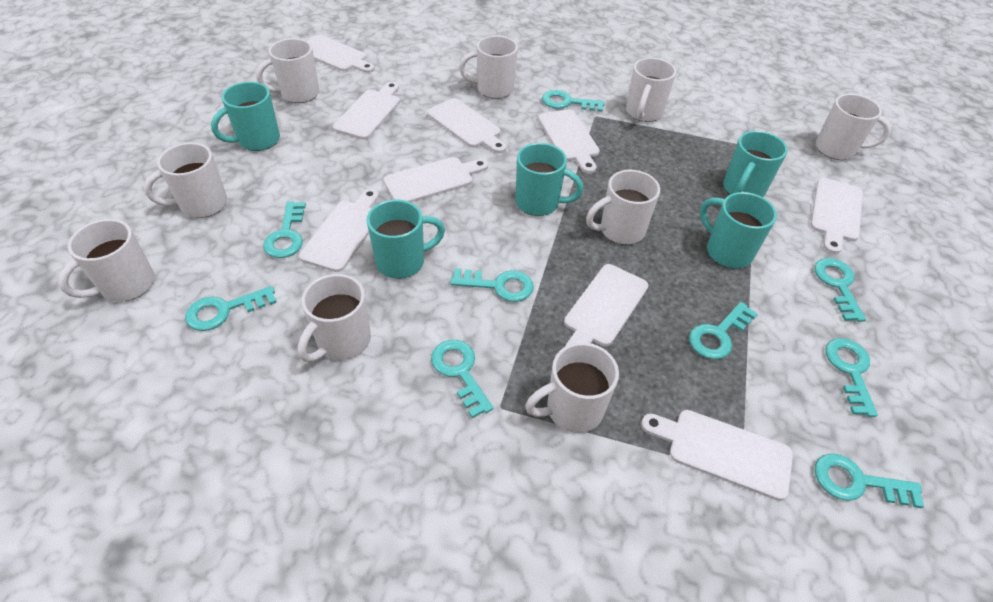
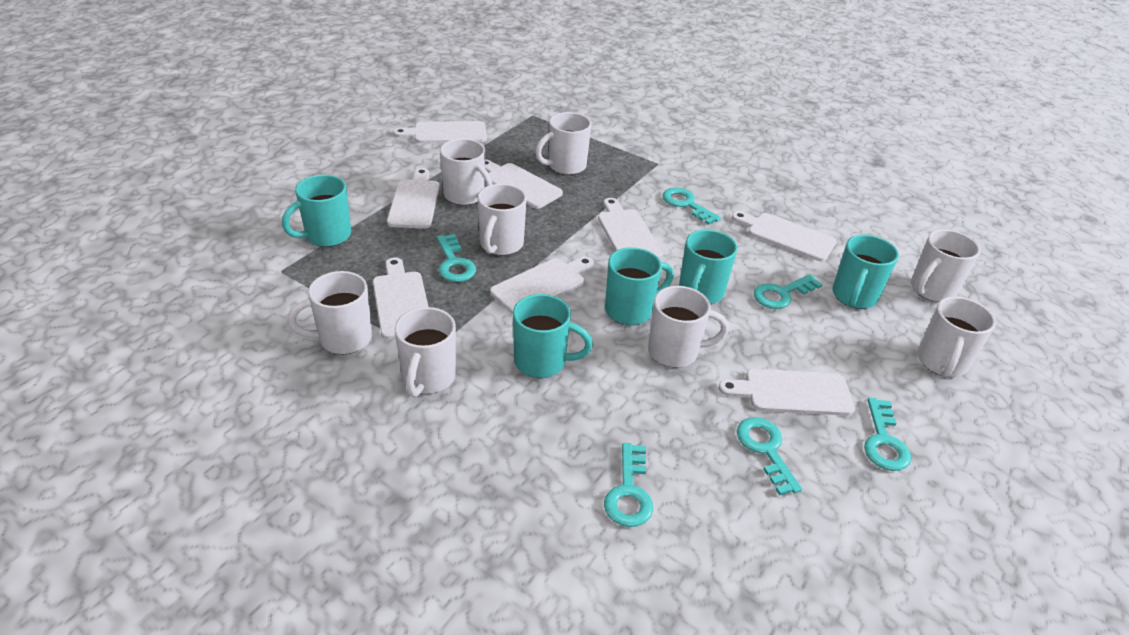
turquoise key: [185,286,277,331] [263,201,306,258] [431,340,494,418] [450,268,534,302] [542,90,604,112] [689,302,758,359] [814,258,866,322] [815,453,924,508] [825,338,878,417] = 9 -> [437,234,476,282] [604,443,653,527] [662,188,721,225] [737,417,802,495] [754,274,823,309] [864,398,911,471] = 6
white cutting board: [299,189,379,272] [307,35,375,73] [333,82,400,140] [383,157,488,203] [427,98,506,153] [538,109,600,174] [564,264,648,346] [641,410,793,501] [811,178,863,254] = 9 -> [373,257,429,339] [387,168,440,229] [393,121,487,143] [485,159,563,209] [490,256,594,314] [598,198,663,259] [718,369,855,416] [732,211,836,261] = 8
white mug: [58,219,155,302] [144,142,227,218] [256,38,319,103] [297,274,371,362] [459,35,518,99] [525,343,619,433] [586,170,660,245] [626,58,676,122] [816,94,891,160] = 9 -> [288,271,372,354] [395,307,456,397] [440,138,492,205] [478,184,527,255] [535,112,591,175] [648,286,729,368] [911,229,981,302] [918,297,996,377] = 8

